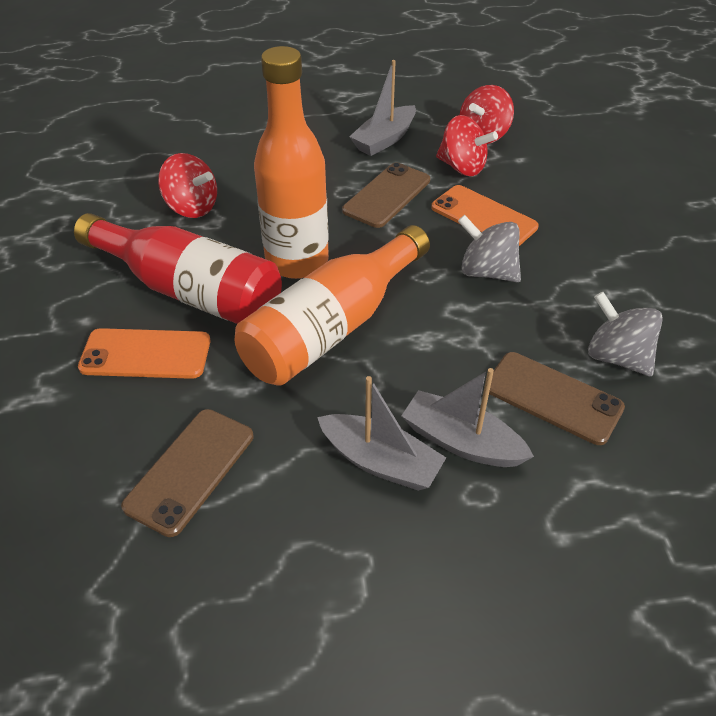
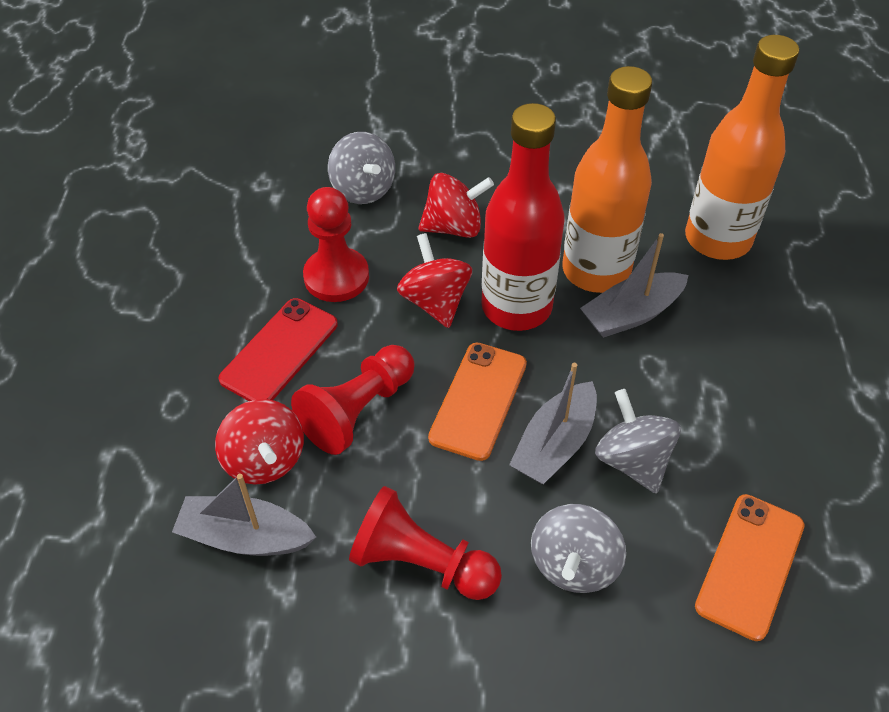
brown phone: [121,409,253,537] [342,162,430,228] [489,352,625,445] = 3 -> none = 0
grey spinning top: [458,215,521,282] [588,292,663,376] = 2 -> [328,132,395,204] [531,504,626,593] [595,389,681,494] = 3
red pawn: none = 0 -> [291,345,415,455] [303,187,369,302] [349,486,502,600] = 3
red phone: none = 0 -> [218,298,338,401] = 1

